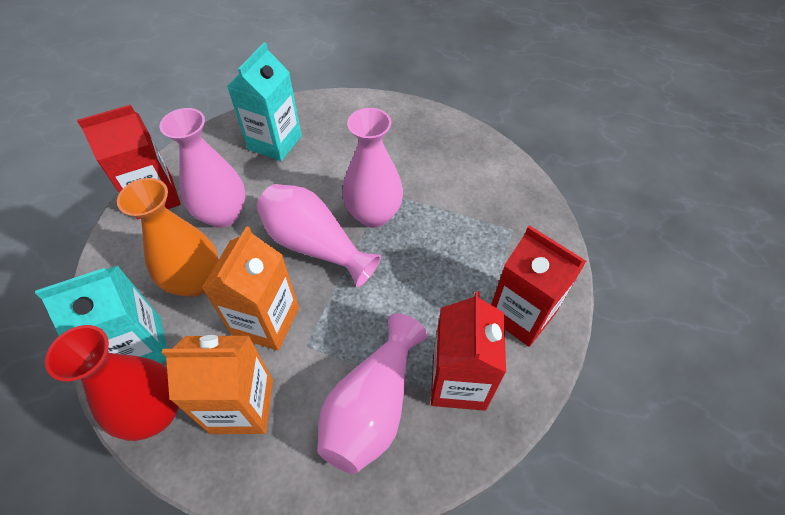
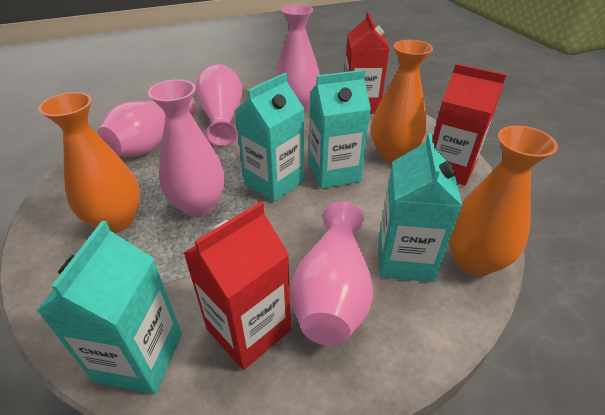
orange carton: [162,335,273,434] [202,226,299,351] = 2 -> none = 0
orange vase: [117,178,219,297] = 1 -> [38,92,140,233] [371,40,433,162] [449,125,558,276] = 3
pink vase: [160,108,245,228] [257,184,381,288] [317,313,427,474] [342,108,403,228] = 4 -> [97,97,196,157] [148,79,225,217] [195,64,243,147] [275,4,320,112] [291,201,373,346] = 5
red vase: [45,325,179,441] = 1 -> none = 0
turquoise carton: [35,266,167,363] [227,42,302,161] = 2 -> [37,221,182,394] [234,73,304,202] [309,70,371,189] [378,133,463,282] = 4

